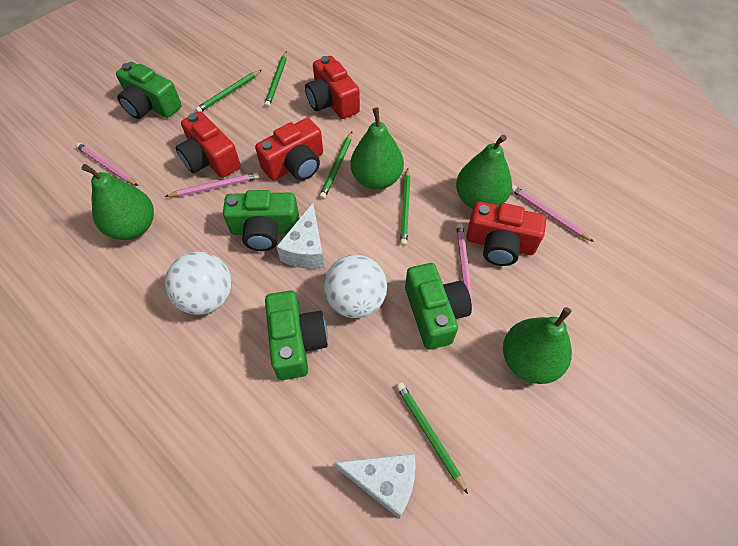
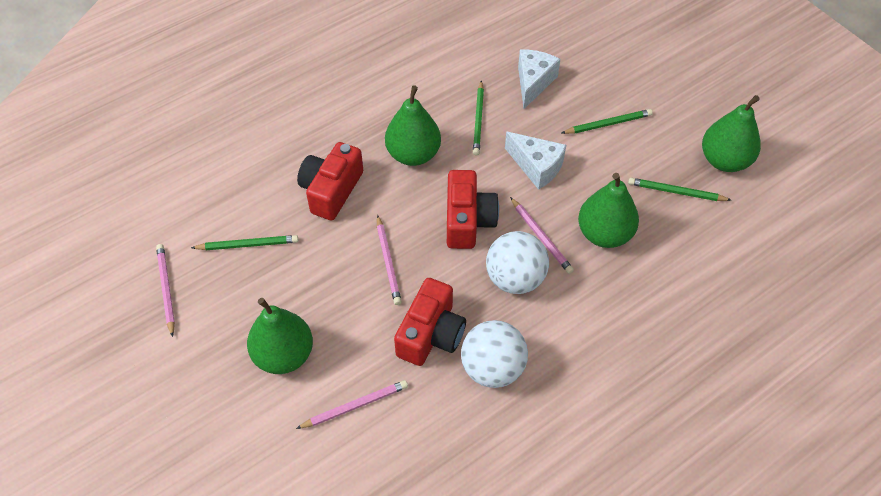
green camera: [116,62,182,119] [223,190,299,251] [265,291,328,380] [405,263,472,350] = 4 -> none = 0
green pencil: [195,70,262,112] [264,51,287,108] [319,132,352,199] [396,382,468,494] [400,168,411,246] = 5 -> [191,235,298,250] [473,80,484,155] [562,109,653,134] [628,178,731,201] = 4
red camera: [176,111,241,178] [255,118,323,181] [305,56,360,119] [466,201,546,266] = 4 -> [297,142,363,220] [394,278,466,366] [447,170,499,249] = 3

